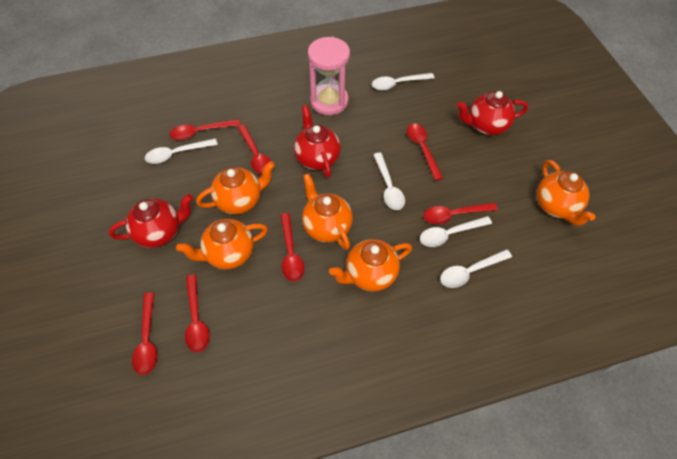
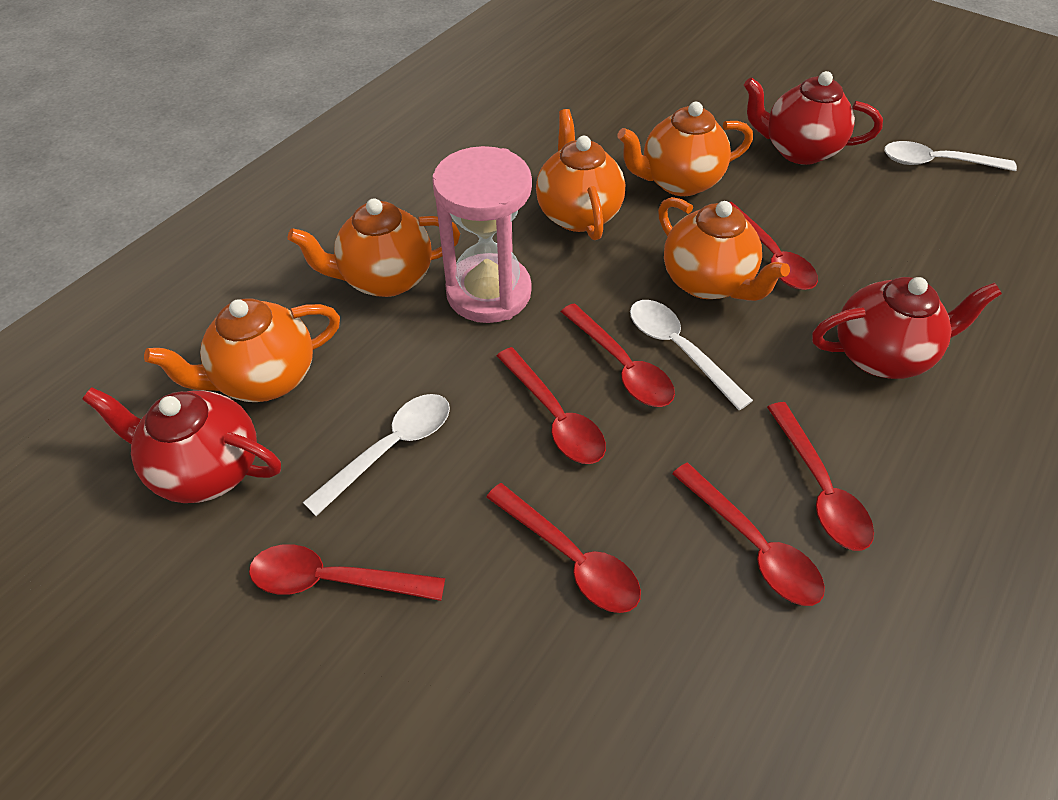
white spoon: [145,138,218,164] [372,73,435,90] [373,153,405,210] [420,216,492,247] [440,249,512,288] = 5 -> [303,394,450,516] [630,300,753,411] [884,141,1017,171] = 3

